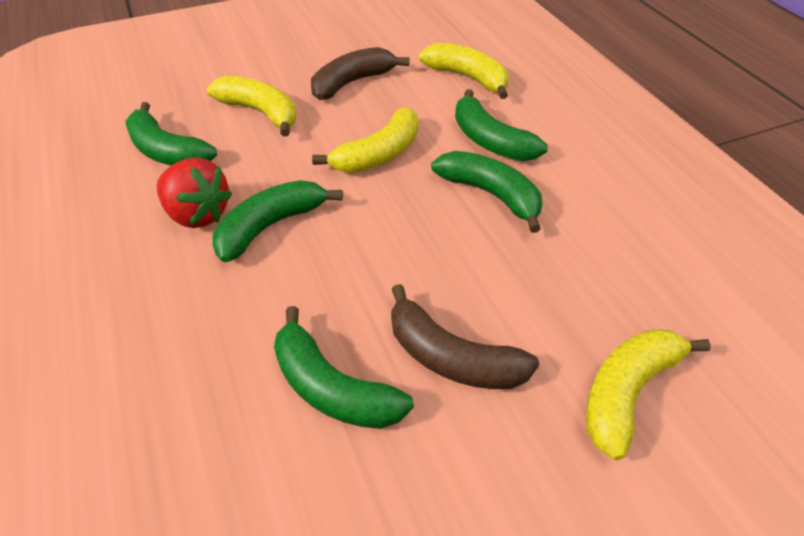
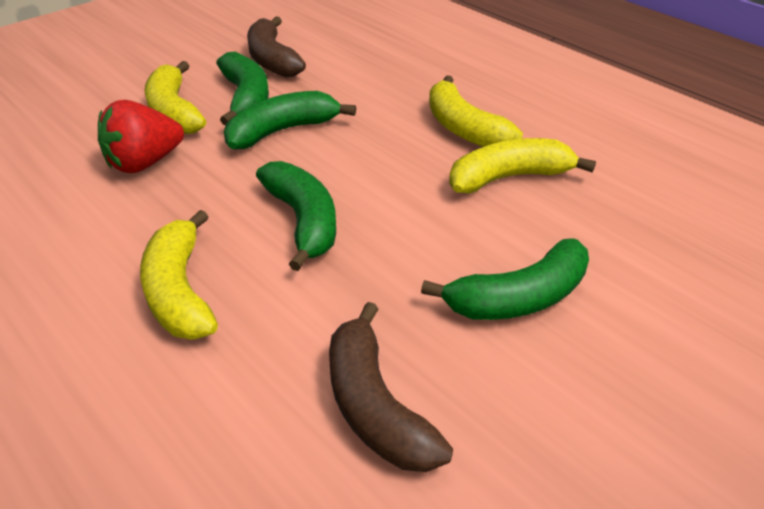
green banana: [125,102,217,165] [213,180,343,262] [274,306,414,429] [431,151,542,233] [455,89,548,161] = 5 -> [216,52,269,125] [224,91,356,150] [256,161,336,271] [421,238,589,320] = 4

